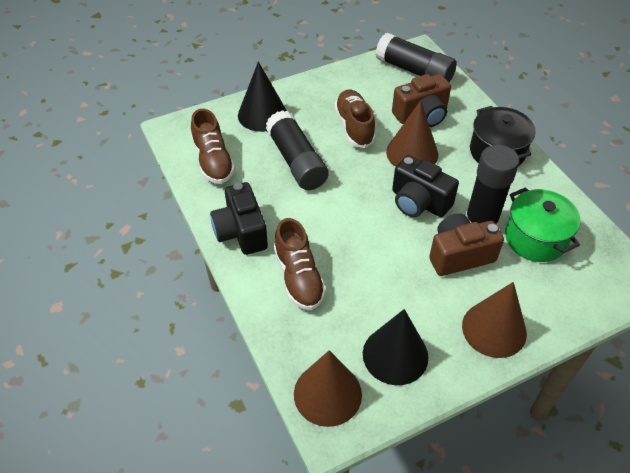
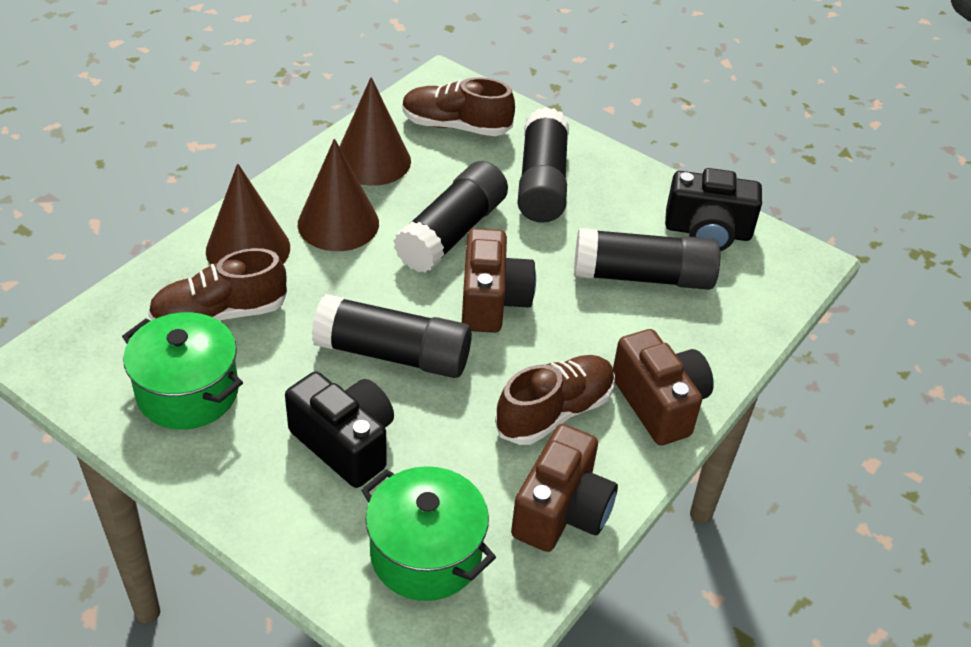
black cone: [238,62,287,132] [363,309,429,385] = 2 -> none = 0
black glue stick: [266,110,329,190] [376,33,457,82] [465,145,519,227] = 3 -> [312,294,472,378] [393,161,508,273] [517,107,569,223] [574,228,720,290] = 4
black pot: [470,106,536,166] = 1 -> none = 0
brown camera: [392,74,451,127] [429,213,504,276] = 2 -> [462,228,536,333] [511,424,618,552] [613,329,714,446] = 3
green pot: [505,187,580,262] = 1 -> [122,312,243,430] [361,466,496,601] = 2

